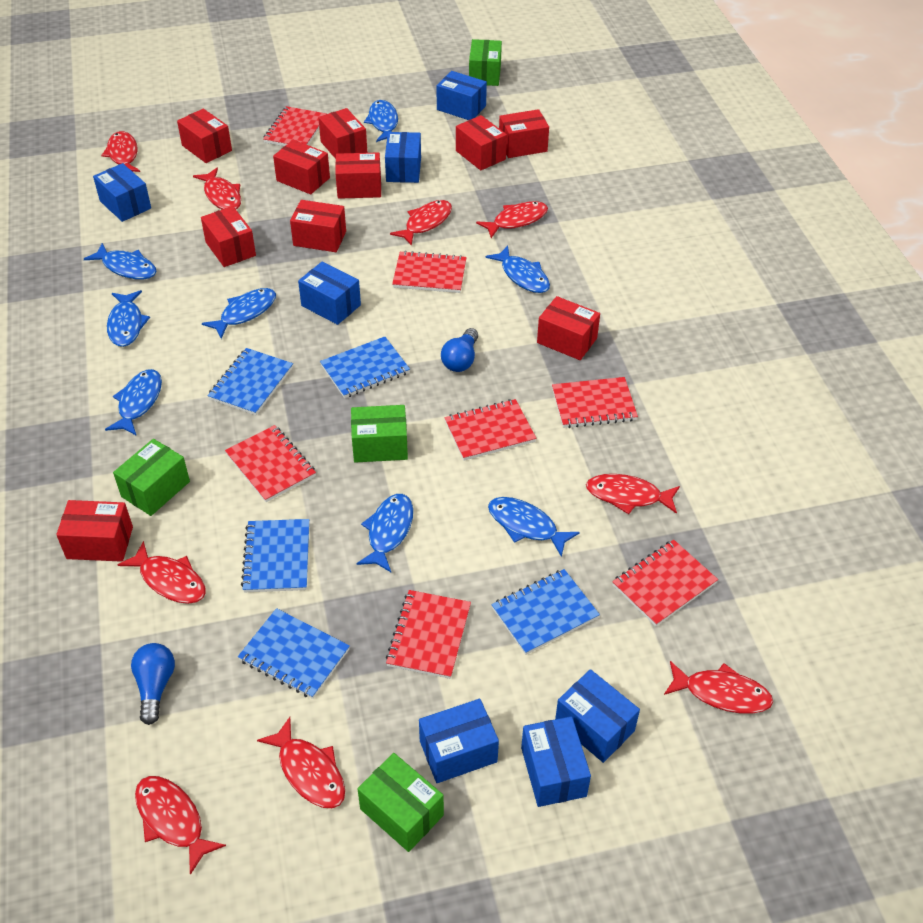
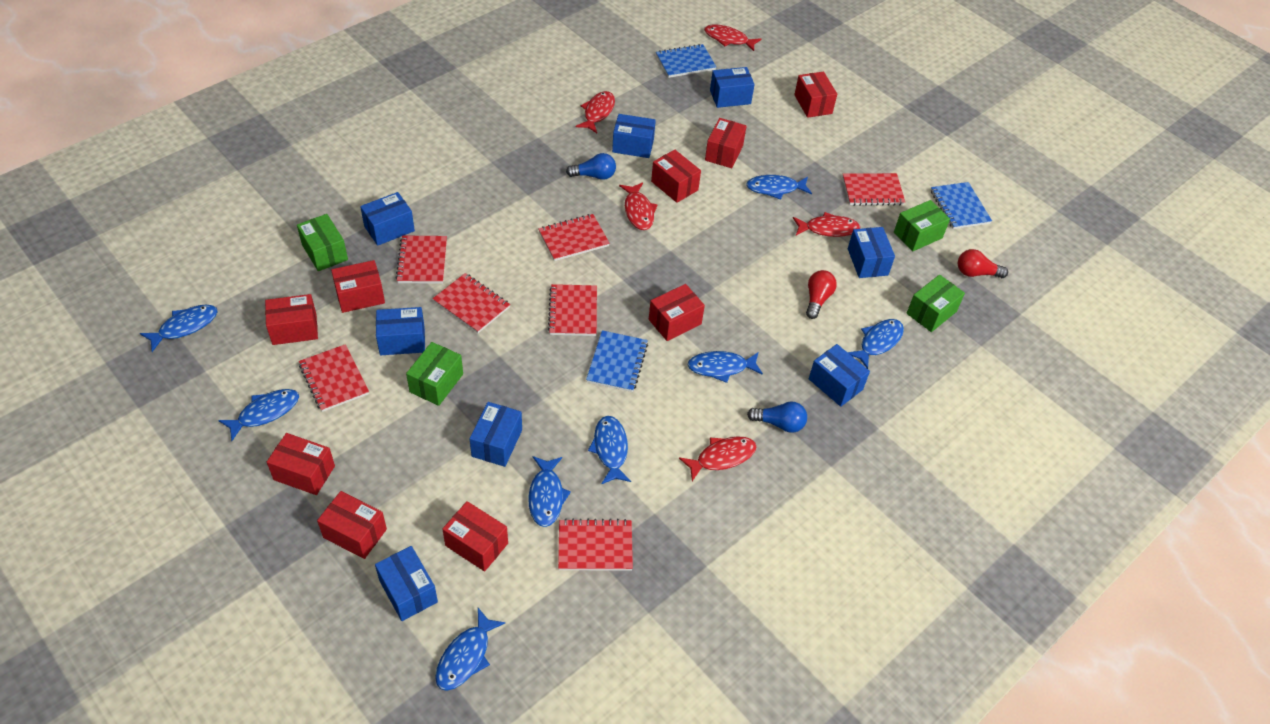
blue box: [93,163,151,222] [298,261,361,325] [385,132,421,183] [419,699,499,783] [437,71,487,120] [521,716,591,807] [555,669,640,763] = 7 -> [360,192,415,246] [375,546,438,621] [376,307,425,355] [469,402,522,467] [612,114,656,158] [710,67,755,108] [809,344,870,407] [848,227,895,278] = 8
blue notebook: [207,348,293,415] [238,608,350,699] [241,519,309,592] [320,337,410,398] [492,569,600,655] = 5 -> [586,330,648,392] [656,44,716,78] [931,182,992,229] = 3
red box: [56,500,133,562] [177,109,232,163] [201,206,256,267] [273,140,330,195] [290,200,346,252] [318,108,367,159] [335,152,381,199] [456,115,507,170] [499,109,549,158] [537,296,600,360] = 10 -> [265,294,318,345] [267,433,335,495] [317,491,387,559] [331,260,385,313] [442,501,508,572] [649,284,705,341] [651,150,701,203] [705,118,747,168] [794,72,837,118] = 9
red fish: [101,131,140,172] [118,541,206,604] [135,776,226,875] [193,168,241,209] [257,717,345,808] [390,200,452,246] [476,201,548,238] [586,474,680,514] [664,661,773,714] = 9 -> [576,91,615,133] [619,182,658,230] [679,436,756,481] [704,25,761,51] [793,212,860,237] = 5
red light bulb: none = 0 -> [806,270,837,319] [958,249,1008,278] = 2

